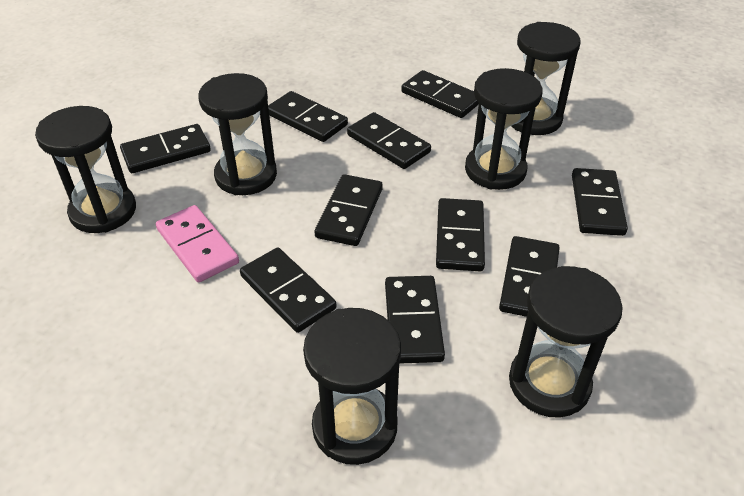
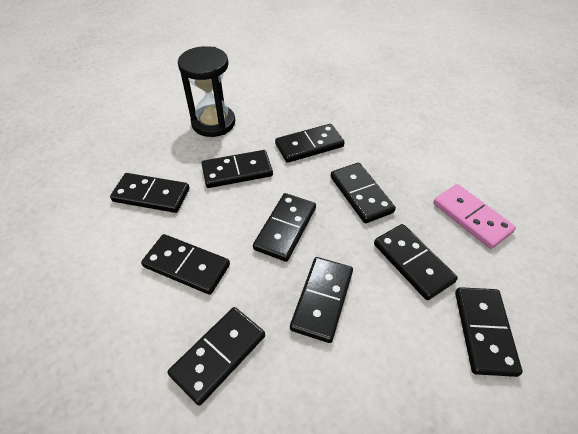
black hourglass: [35,106,136,233] [198,73,277,195] [303,308,401,465] [465,68,543,190] [509,266,623,418] [511,22,581,135] = 6 -> [178,46,235,137] = 1

